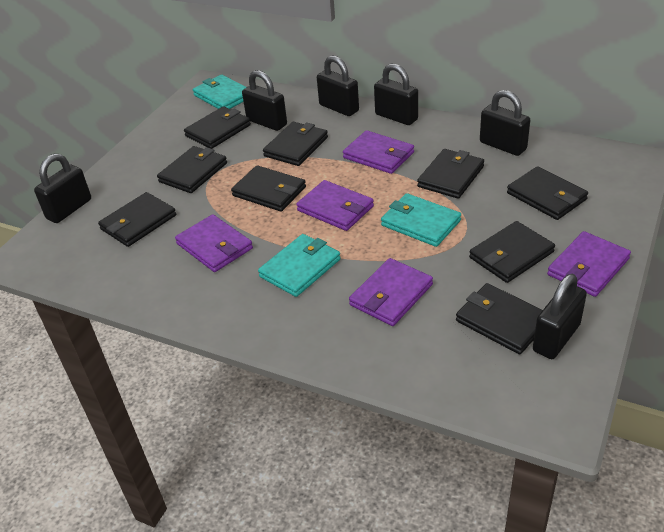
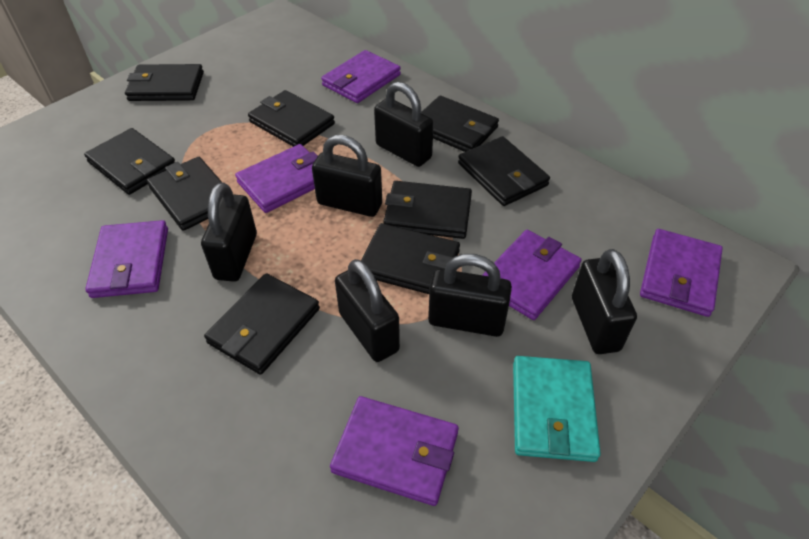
purple wallet: [175,214,253,272] [296,180,374,231] [343,130,414,174] [349,258,433,326] [547,231,631,297] = 5 -> [85,220,168,298] [235,144,318,213] [321,50,401,103] [330,396,459,506] [483,230,582,320] [640,229,723,317] = 6
turquoise wallet: [193,75,246,109] [258,234,341,297] [381,193,461,247] = 3 -> [513,356,601,462] = 1

